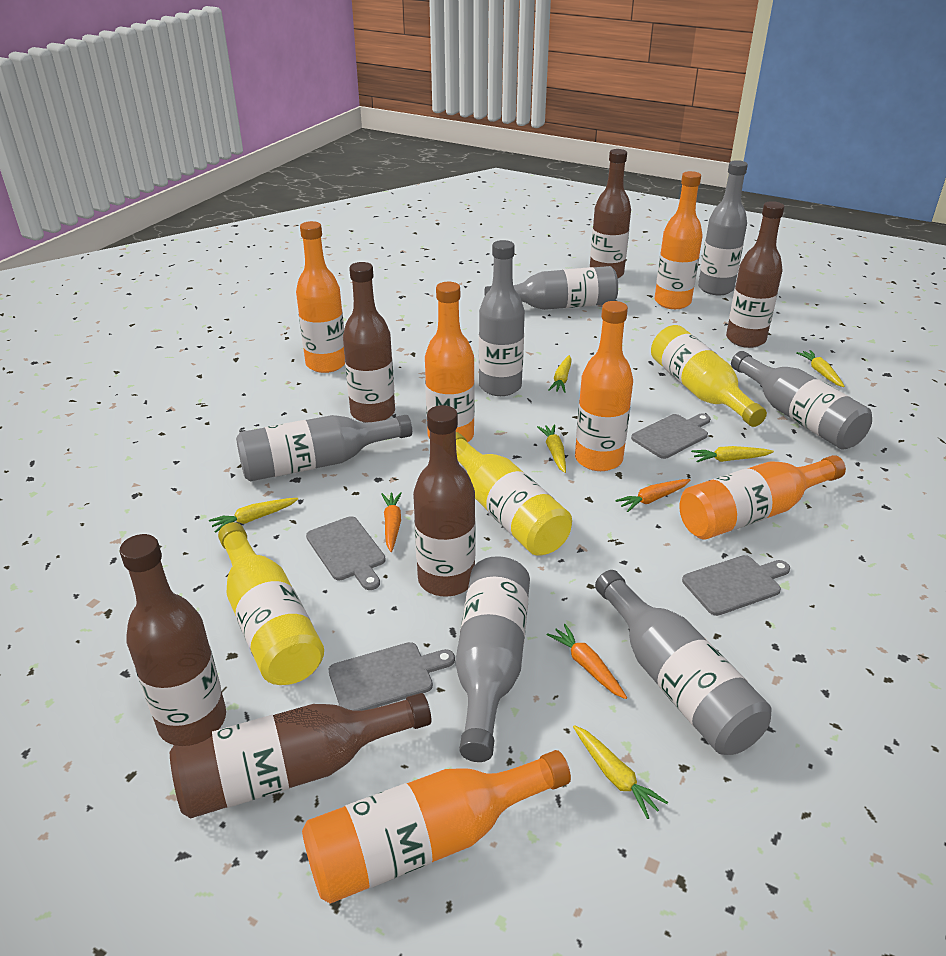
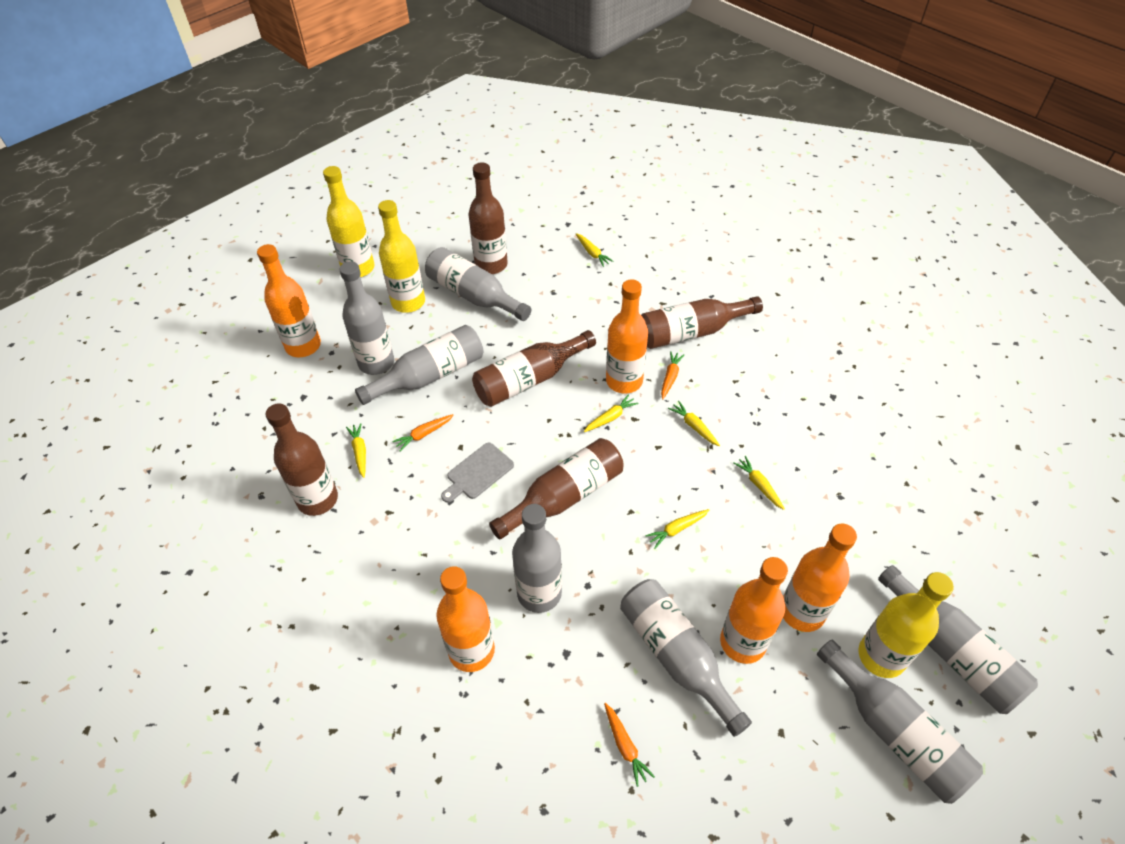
brown bottle: [120,534,226,745] [170,693,431,818] [343,262,395,423] [413,405,476,597] [590,149,631,278] [726,201,785,348] = 6 -> [265,403,338,516] [468,162,508,274] [472,330,596,407] [489,438,624,540] [641,296,763,349] = 5
grey cutting board: [306,516,386,590] [329,642,455,711] [631,413,711,459] [682,555,790,616] = 4 -> [441,443,514,503] = 1
orange bottle: [296,221,345,373] [302,750,571,904] [425,282,475,443] [575,301,633,471] [655,171,703,309] [679,455,846,539] = 6 -> [257,244,321,358] [436,566,495,672] [606,279,648,393] [720,557,788,664] [783,523,857,632] = 5

